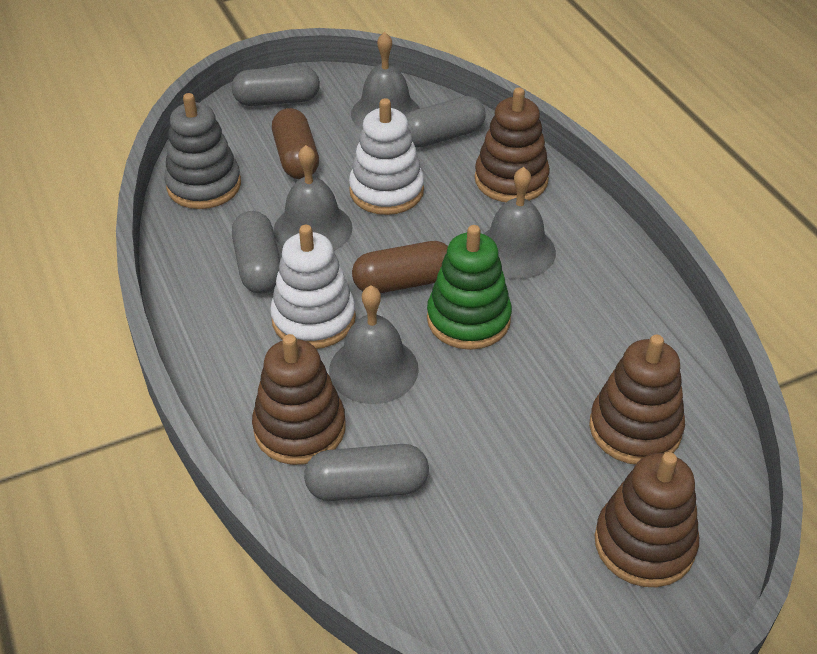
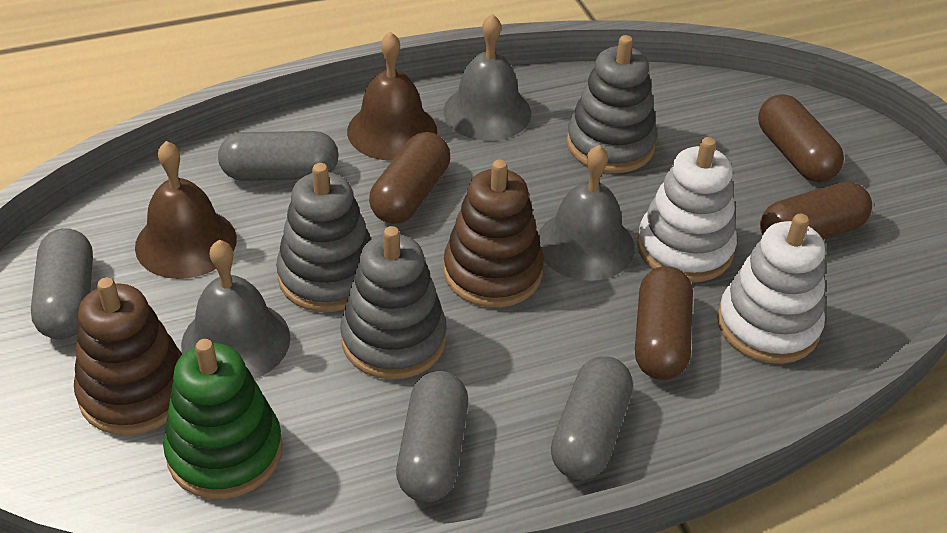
brown bell: none = 0 -> [135,141,237,279] [347,32,437,161] = 2
brown capsule: [272,108,319,179] [352,241,448,293] = 2 -> [369,132,450,224] [635,266,693,380] [758,94,844,182] [760,182,872,240] = 4
brown stacking toy: [252,334,346,465] [475,87,550,202] [589,335,685,465] [595,452,699,587] = 4 -> [74,277,183,435] [444,159,544,308] = 2
grey bell: [273,145,353,251] [329,285,419,404] [351,32,420,129] [484,167,556,279] = 4 -> [181,240,290,379] [443,14,531,141] [538,145,635,281] = 3
grey stacking toy: [164,93,241,209] = 1 -> [276,163,371,312] [341,226,447,380] [567,35,657,173] = 3

